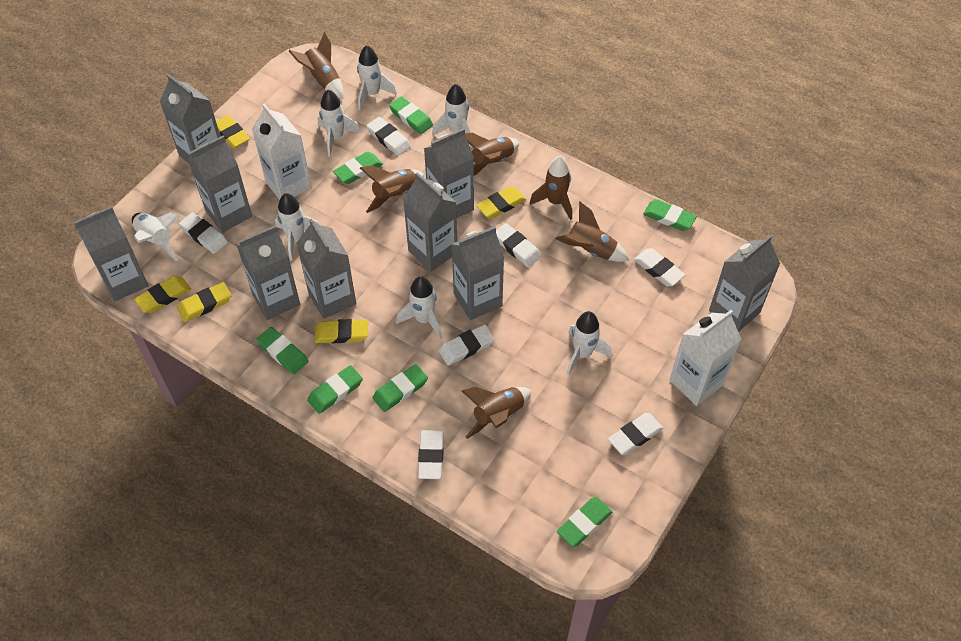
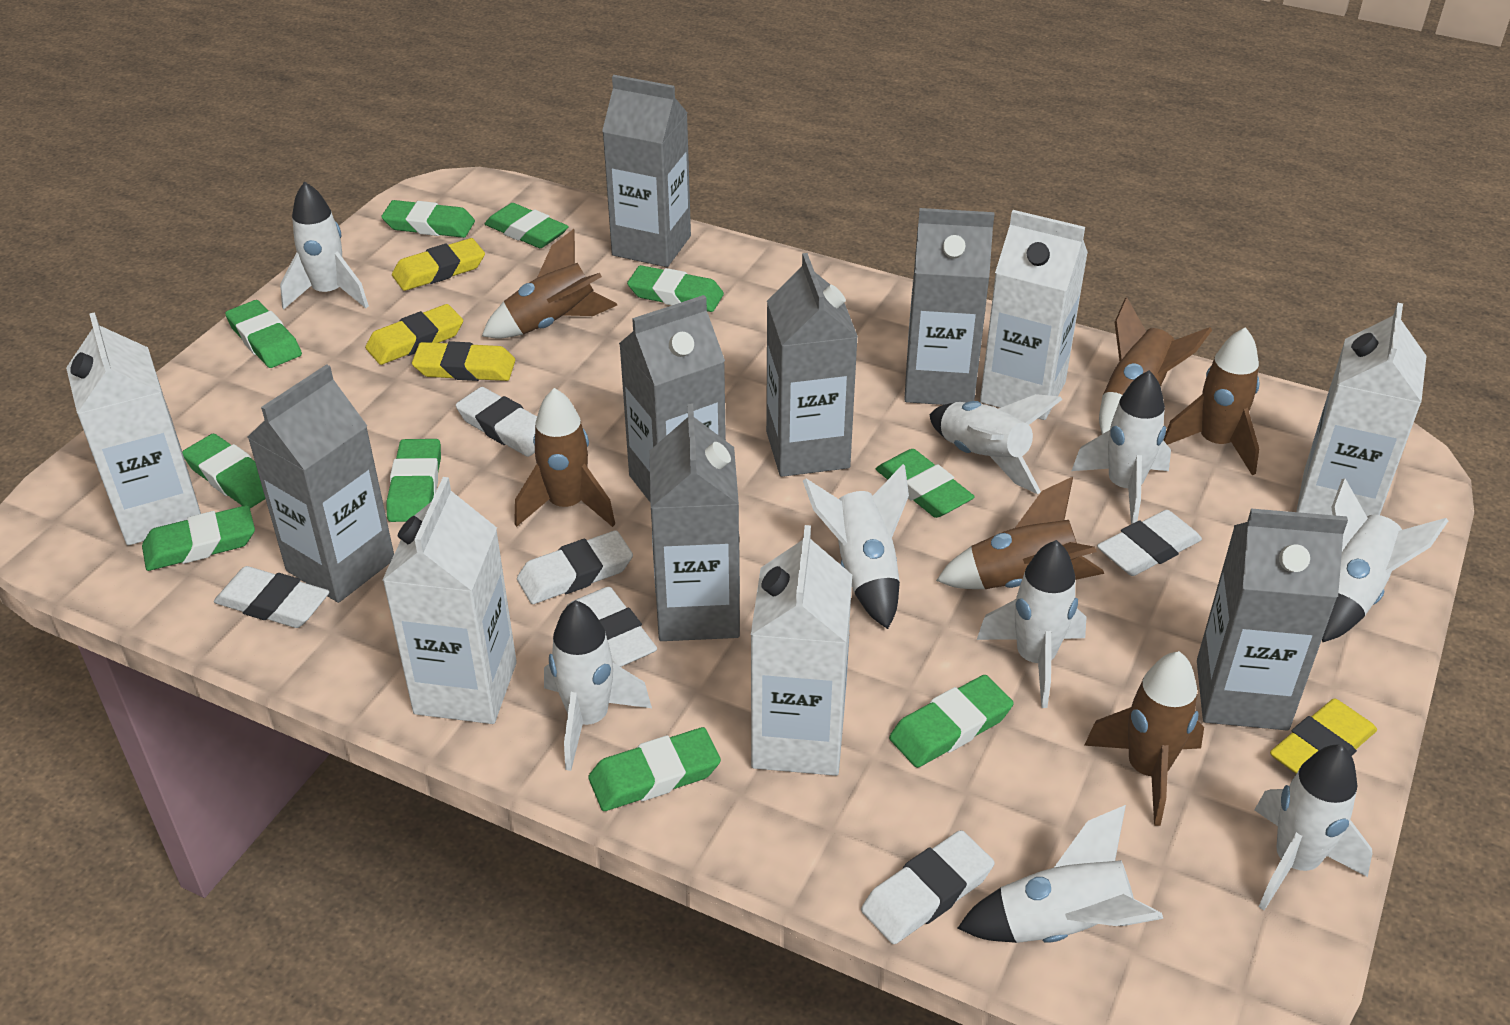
green eraser: [256,327,309,374] [307,365,363,414] [333,152,383,184] [372,364,428,412] [389,96,433,134] [557,497,612,547] [643,199,697,231] = 7 -> [142,505,255,571] [182,434,265,508] [225,300,302,368] [381,200,475,238] [386,439,441,522] [485,203,568,248] [588,727,721,811] [627,265,724,312] [876,449,975,518] [889,675,1014,768] = 10
grey carton: [74,206,149,301] [160,74,221,163] [188,136,252,232] [237,225,300,320] [296,219,356,319] [403,172,457,272] [424,128,474,218] [452,226,504,320] [709,235,780,332] = 9 -> [247,364,394,603] [602,75,691,267] [619,295,726,503] [650,404,740,641] [766,253,858,477] [904,208,994,405] [1197,509,1348,730] = 7
white carton: [252,103,312,200] [670,310,742,406] = 2 -> [66,312,201,545] [382,477,517,724] [751,525,852,776] [980,210,1088,420] [1296,303,1427,516] = 5
white eraser: [179,213,228,254] [366,117,411,156] [418,430,444,479] [439,324,495,365] [496,223,541,267] [608,413,663,455] [634,248,685,287] = 7 -> [214,566,329,628] [456,387,537,457] [517,530,633,604] [567,587,657,667] [861,830,994,944] [1097,510,1202,576] = 6
white rocket: [132,212,180,261] [275,193,319,261] [317,90,361,157] [357,45,397,110] [396,276,442,339] [432,84,472,148] [567,311,612,375] = 7 -> [280,181,369,310] [544,600,652,771] [803,464,909,629] [930,394,1063,494] [957,805,1163,943] [977,540,1086,708] [1072,370,1171,524] [1254,745,1372,910] [1322,478,1448,642] = 9
yellow eraser: [134,276,191,313] [177,282,231,322] [216,115,250,148] [315,319,368,343] [476,186,526,219] = 5 -> [365,304,463,365] [392,238,485,291] [412,341,515,381] [1270,699,1377,774] = 4

